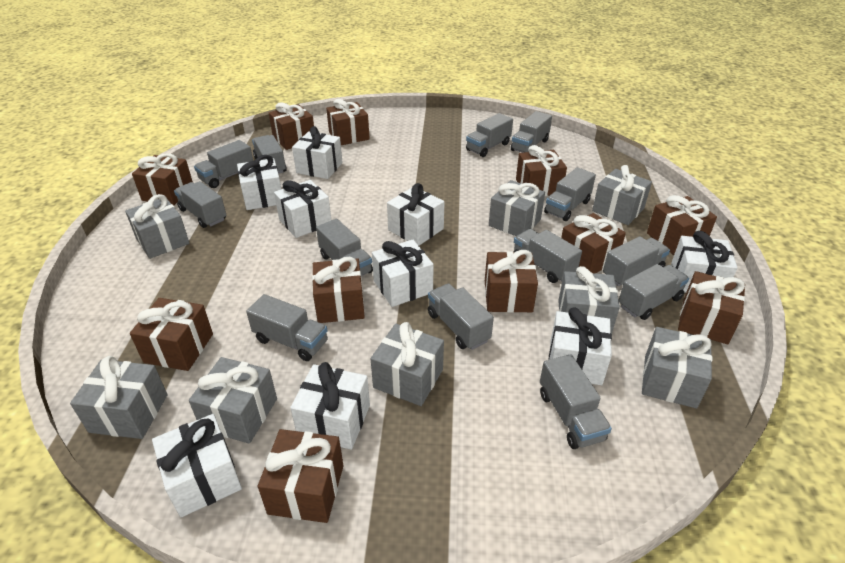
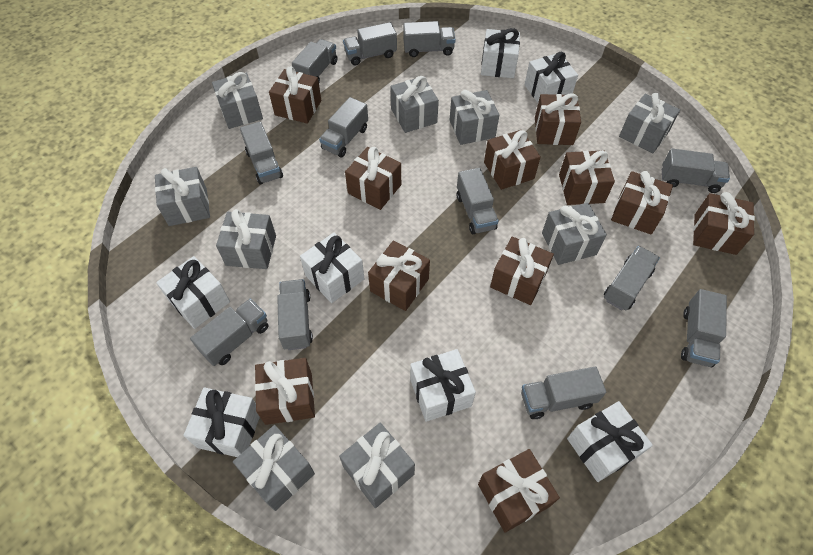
grey gift: [70,356,168,439] [125,194,189,259] [189,357,277,444] [371,322,444,406] [489,180,545,236] [558,266,620,334] [592,165,652,225] [642,327,712,408] = 8 -> [155,167,210,226] [212,72,263,129] [216,209,276,269] [233,425,315,511] [339,423,415,508] [390,76,439,133] [450,90,499,145] [542,203,607,265] [619,93,680,153] = 9
grey truck: [174,181,226,228] [194,140,253,188] [246,294,328,361] [252,135,286,174] [316,219,373,276] [428,284,494,350] [466,113,513,157] [511,111,552,153] [514,229,582,283] [540,354,612,449] [544,167,596,221] [603,236,670,286] [619,264,689,320] = 13 -> [190,299,269,366] [240,122,283,185] [277,279,313,350] [292,39,338,82] [319,97,368,157] [343,22,397,66] [403,21,456,57] [457,168,499,234] [521,367,606,419] [604,246,660,310] [662,148,730,193] [681,289,727,367] = 12
white gift: [152,414,242,517] [237,155,281,210] [274,180,331,238] [290,362,370,450] [292,126,343,179] [372,240,434,307] [387,183,444,246] [549,307,612,385] [671,231,738,292] = 9 -> [156,256,230,329] [183,387,260,457] [300,232,364,303] [410,349,476,422] [481,28,520,78] [524,52,578,103] [567,401,653,482] = 7

